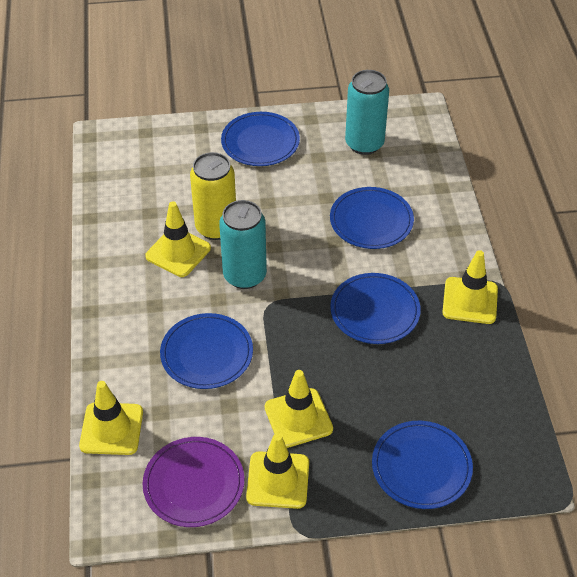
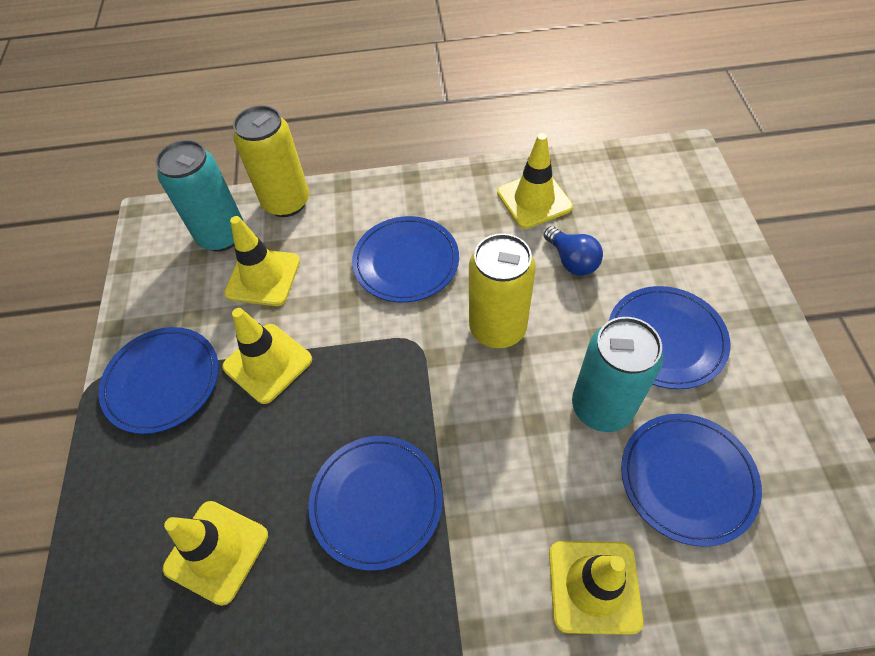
blue light bulb: none = 0 -> [544,226,603,276] = 1
purple plate: [143,437,244,527] = 1 -> none = 0
yellow can: [190,152,236,240] = 1 -> [233,105,309,217] [469,233,536,348] = 2

